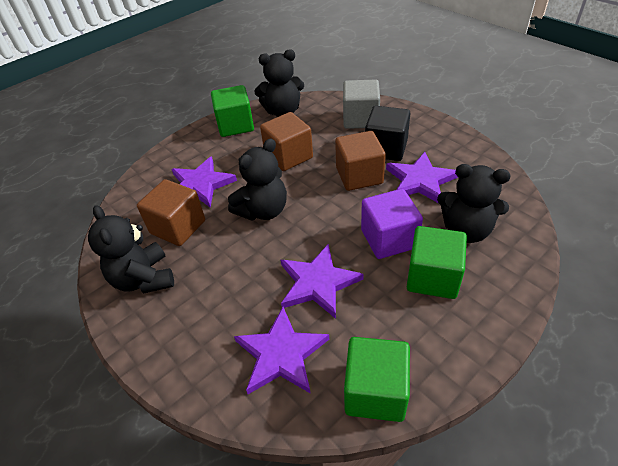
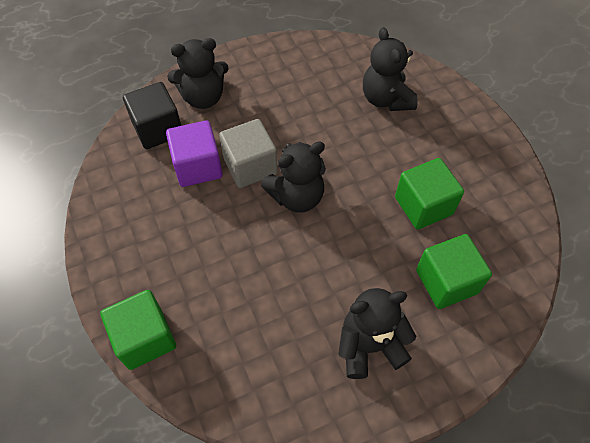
brown cube: [137,179,205,246] [260,112,313,171] [335,131,386,191] = 3 -> none = 0
purple star: [171,156,237,208] [234,307,329,394] [281,244,363,319] [386,152,458,203] = 4 -> none = 0

